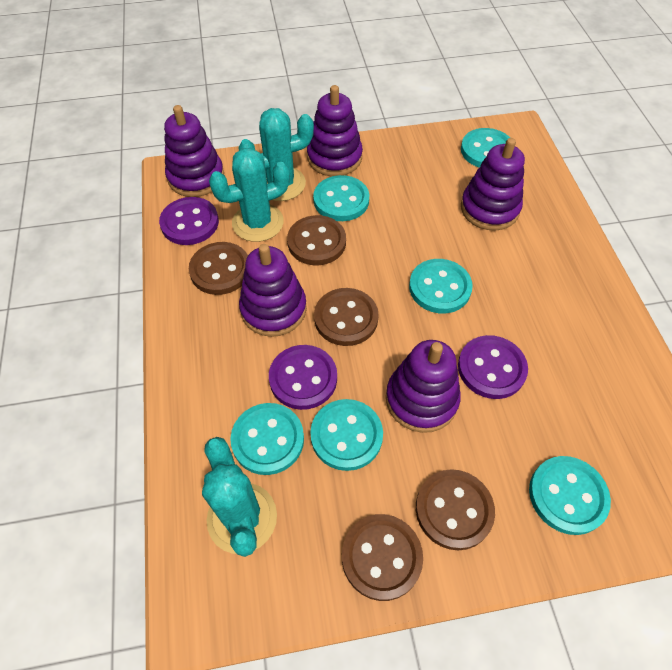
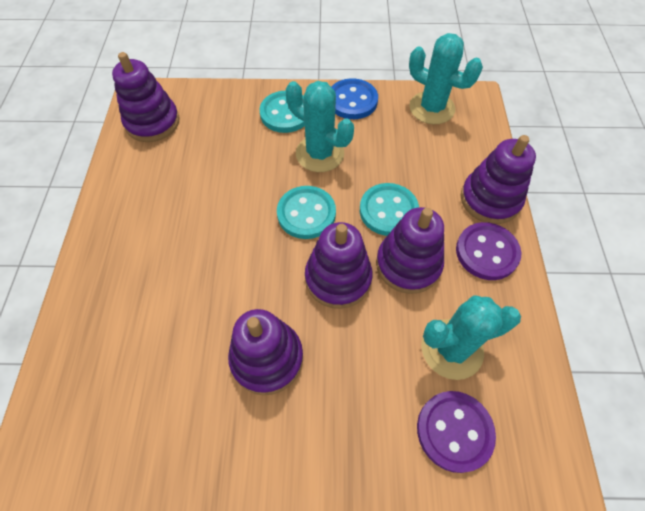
blue button: none = 0 -> [332,78,378,119] = 1
brown button: [189,242,248,295] [287,215,346,265] [314,288,379,346] [342,514,423,601] [416,469,495,550] = 5 -> none = 0
purple button: [159,197,219,245] [269,345,337,410] [458,335,528,399] = 3 -> [417,391,496,473] [456,222,521,280] = 2
turquoise button: [230,403,304,475] [310,399,383,471] [313,175,369,221] [409,259,473,313] [461,128,510,167] [529,456,611,535] = 6 -> [260,91,305,133] [277,186,336,239] [360,183,419,236] = 3

